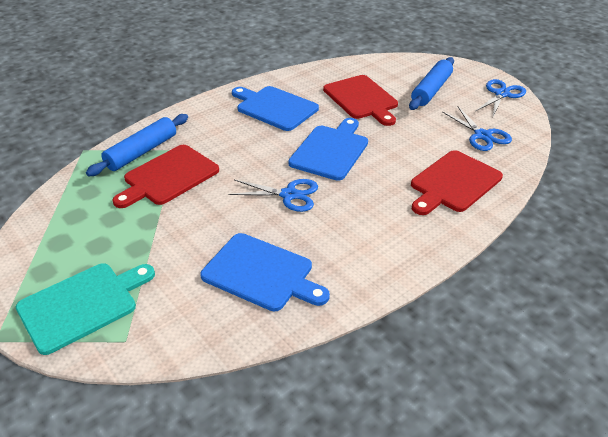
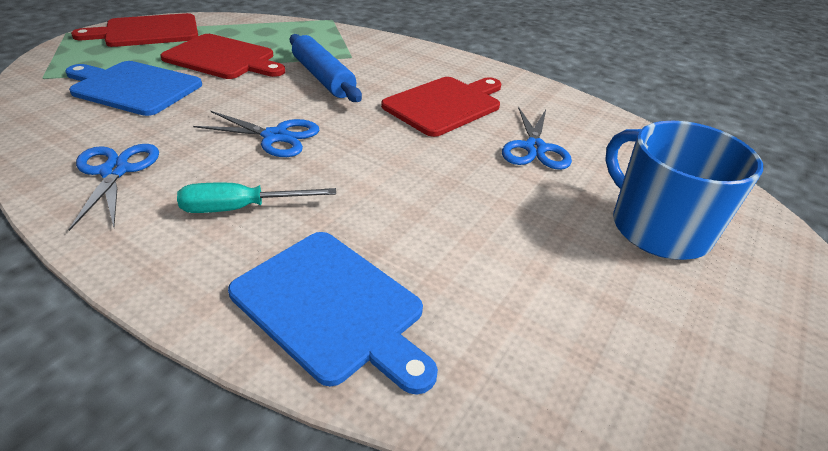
blue cutting board: [200,233,330,311] [232,86,319,131] [288,118,368,181] = 3 -> [65,61,202,116] [228,232,438,395] = 2
blue mug: none = 0 -> [605,121,763,260] = 1
blue rolling pin: [86,114,188,176] [409,57,454,110] = 2 -> [290,34,362,102] = 1
turquoise cutting board: [16,263,155,355] = 1 -> none = 0
turquoise screwdriver: none = 0 -> [177,183,336,213] = 1

